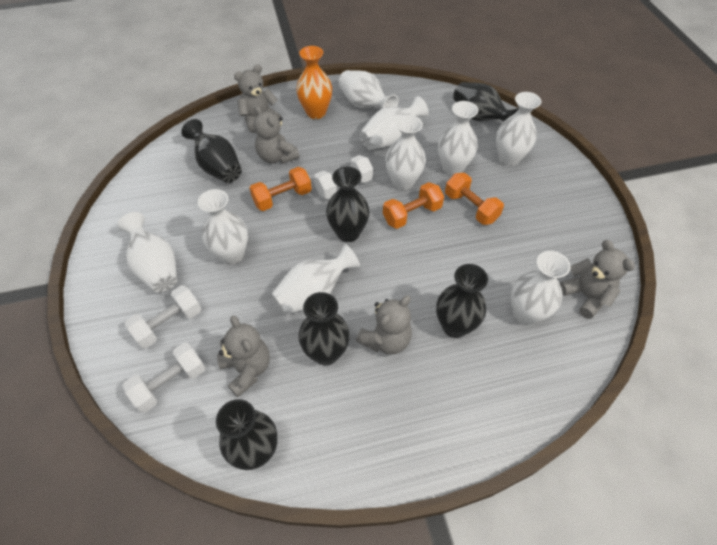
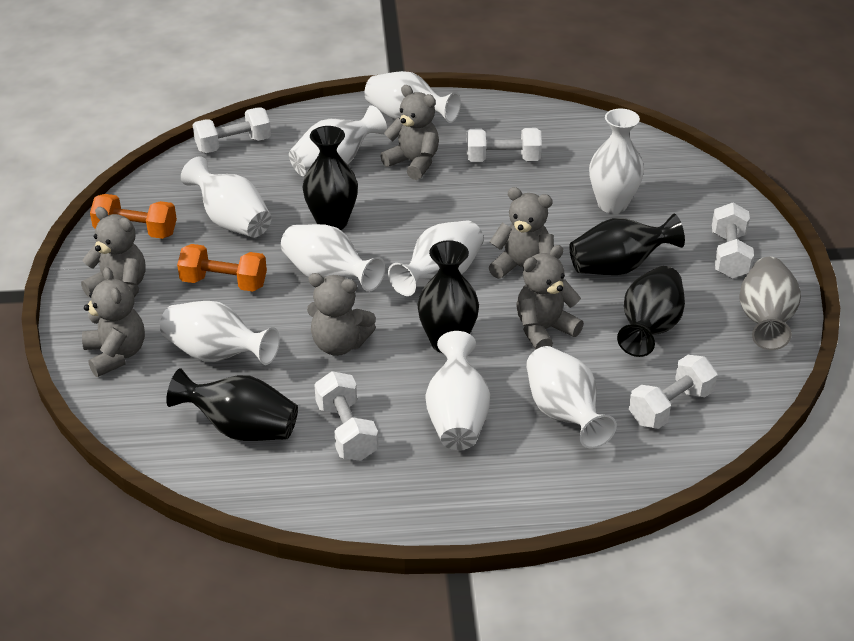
black vase: [181,119,242,183] [216,399,278,470] [298,292,350,365] [326,167,370,242] [436,264,488,338] [453,82,519,122] = 6 -> [166,368,298,441] [302,126,358,230] [418,240,479,353] [569,214,685,275] [617,266,685,357] = 5
grey teddy bear: [217,316,270,397] [234,65,281,133] [254,106,300,164] [356,296,412,354] [560,240,635,319] = 5 -> [81,207,146,297] [82,267,145,377] [307,273,376,356] [380,85,439,180] [489,187,554,279] [516,245,584,350] = 6
grey vase: none = 0 -> [739,257,801,350] = 1
orange dumbbell: [250,167,312,211] [383,182,444,229] [445,173,504,225] = 3 -> [90,194,177,239] [177,244,267,292] = 2
orange vase: [296,46,332,119] = 1 -> none = 0
white dumbbell: [122,343,205,412] [124,285,202,348] [314,155,373,199] = 3 -> [193,107,271,153] [314,371,378,461] [466,128,542,162] [629,355,717,429] [712,203,754,278] = 5

